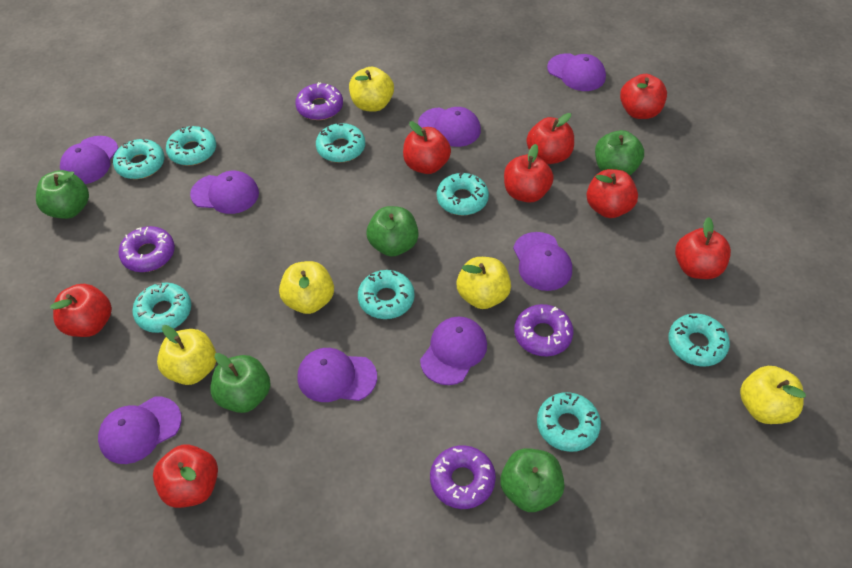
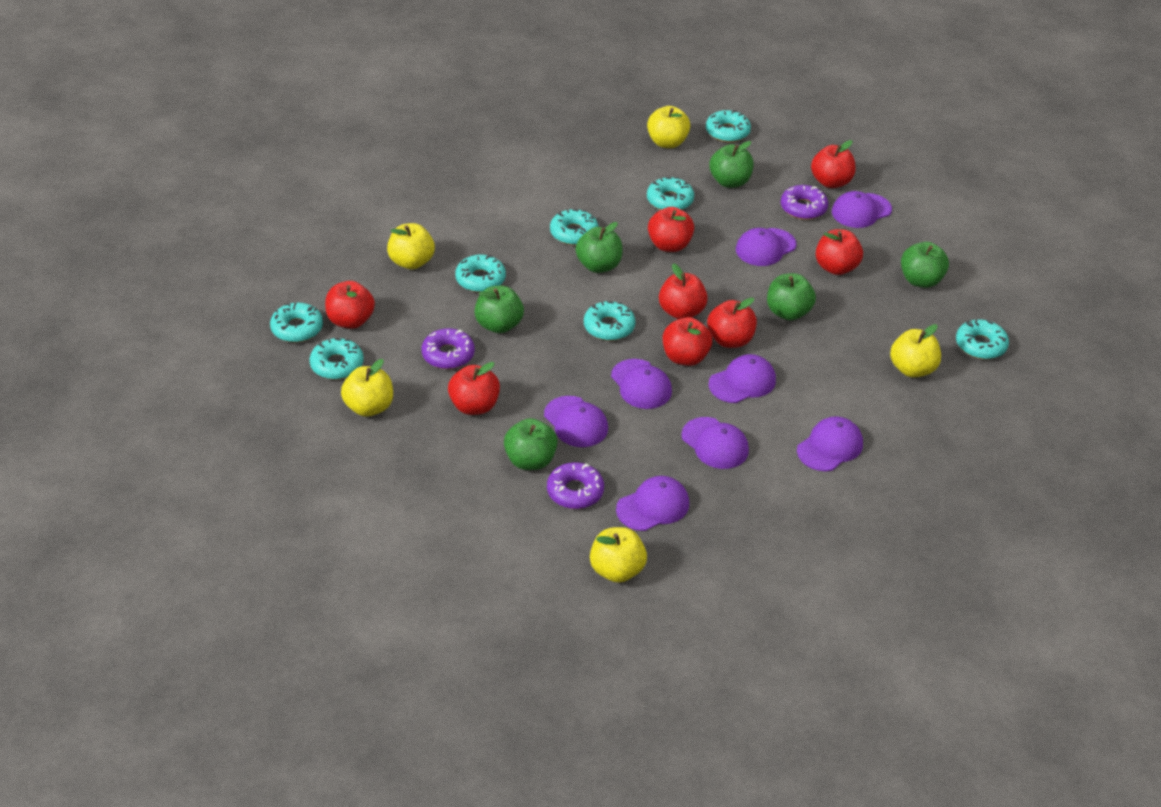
green apple: [36,170,89,219] [211,353,271,413] [366,206,419,257] [500,448,565,512] [595,130,644,175] = 5 -> [474,286,524,333] [504,418,558,470] [576,222,622,273] [709,141,754,188] [767,273,816,320] [901,242,949,288] = 6
purple donut: [118,226,175,272] [295,82,343,120] [430,445,496,509] [514,304,573,357] = 4 -> [421,328,475,369] [547,462,604,509] [781,185,828,220] = 3

